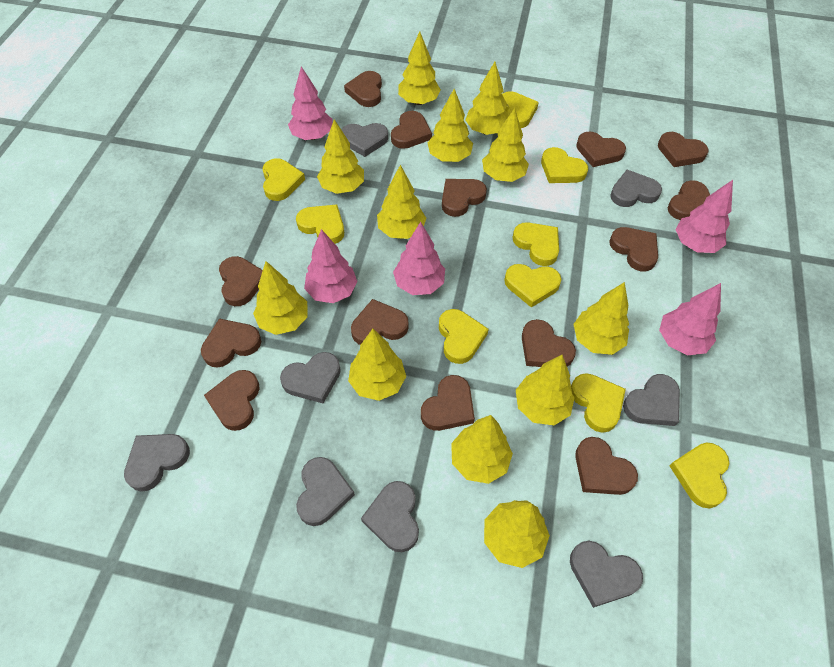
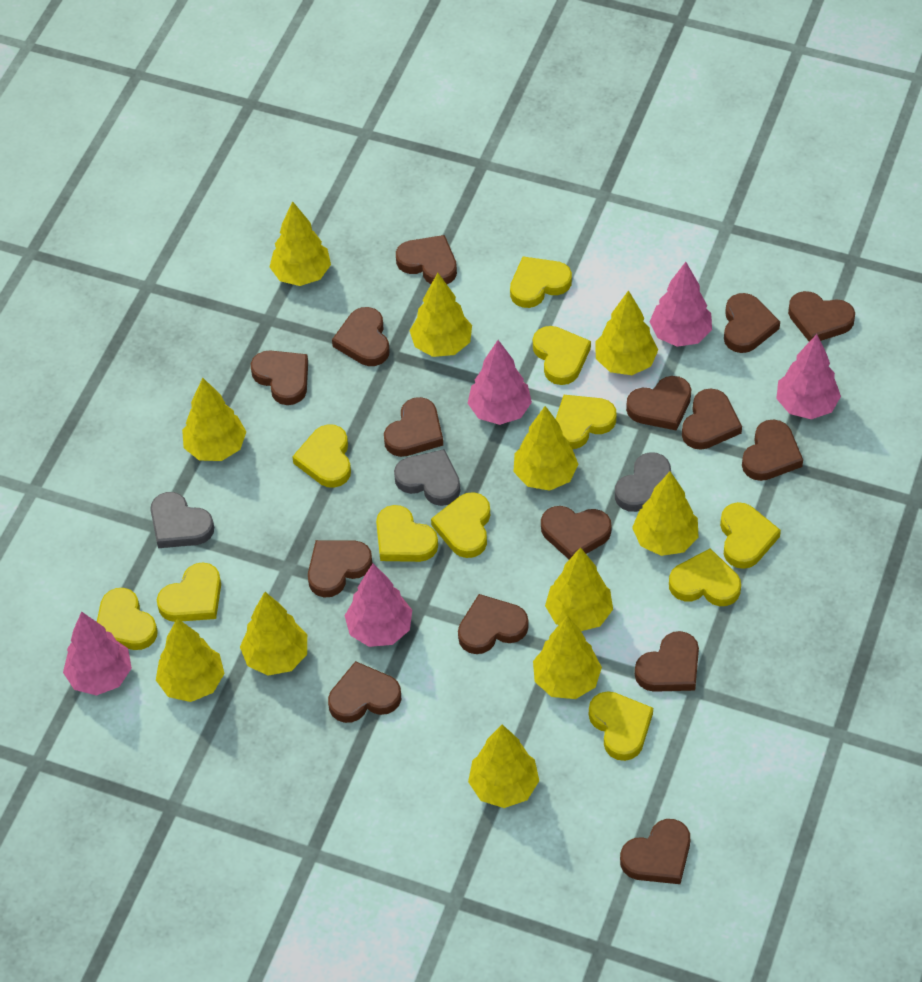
brown heart: [201,318,261,368] [204,370,259,431] [219,256,263,306] [344,71,382,107] [351,299,409,345] [391,111,432,149] [421,375,475,431] [442,179,487,217] [522,319,576,367] [575,437,638,495] [576,131,626,167] [609,227,658,271] [658,132,709,167] [668,180,710,220] = 14 -> [251,350,308,405] [308,540,373,598] [328,661,401,723] [332,307,389,366] [384,397,443,457] [396,235,457,284] [458,594,529,654] [541,506,612,559] [620,819,690,884] [626,376,691,431] [635,631,699,692] [682,388,742,450] [724,293,780,353] [742,419,803,481] [788,291,855,342] = 15
grey heart: [124,434,190,492] [280,352,341,403] [296,457,355,526] [341,123,388,157] [361,481,419,552] [570,541,643,608] [610,170,662,207] [623,374,680,426] = 8 -> [150,492,214,548] [394,449,460,506] [615,452,672,512] = 3
yellow heart: [262,158,305,201] [296,204,344,244] [439,309,489,364] [502,91,539,128] [504,264,561,307] [513,222,559,266] [541,147,588,183] [571,373,626,433] [670,443,729,508] = 9 -> [97,588,158,650] [157,562,221,622] [292,424,351,488] [376,505,438,562] [431,492,490,558] [510,257,572,308] [533,326,591,385] [556,395,616,449] [589,691,653,761] [669,548,741,606] [720,502,781,569] = 11
yellow tree: [253,261,308,335] [317,119,364,194] [348,329,406,401] [377,165,426,239] [398,31,441,105] [427,89,473,162] [451,415,513,484] [465,62,508,135] [482,108,529,182] [484,500,550,568] [516,355,575,425] [573,282,629,355] = 12 -> [156,618,225,702] [182,378,246,461] [240,592,307,676] [270,201,331,286] [409,273,472,357] [468,725,539,808] [514,406,579,491] [533,615,602,699] [545,547,613,631] [596,290,658,375] [632,471,699,556] = 11

